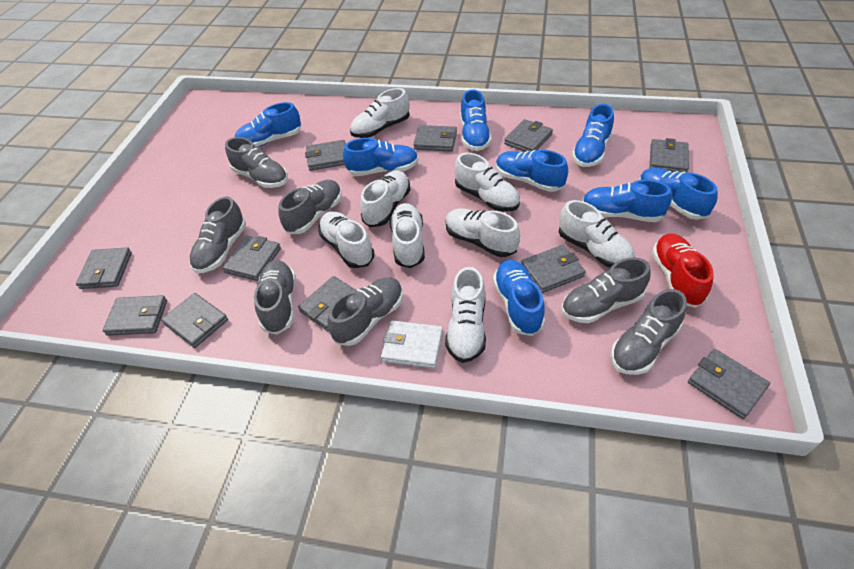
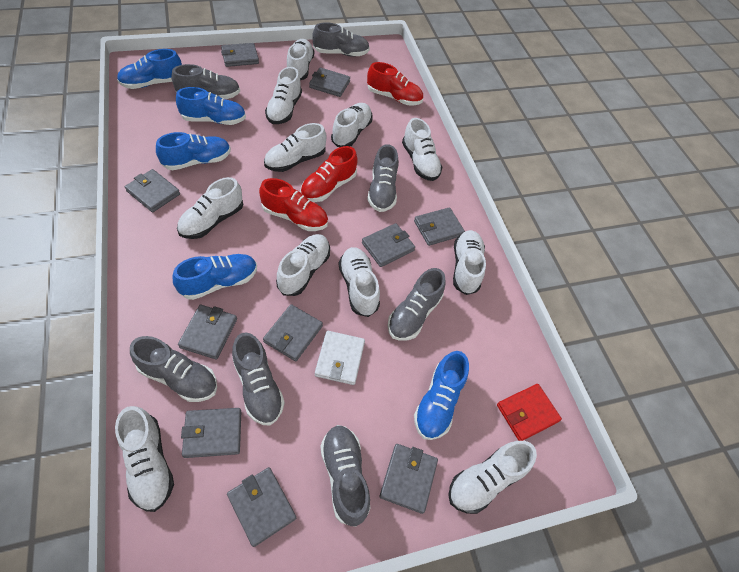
blue shoe: [235,102,301,147] [343,138,419,176] [460,89,492,151] [493,260,545,336] [496,150,568,192] [572,104,614,167] [582,180,672,222] [639,168,717,220] = 8 -> [117,49,182,89] [156,132,231,170] [172,254,257,300] [176,87,246,125] [414,351,469,440] = 5
grey wallet: [76,247,132,289] [103,295,167,336] [161,293,228,348] [222,236,281,281] [298,276,356,331] [305,140,346,171] [413,125,457,152] [504,119,553,152] [521,245,586,293] [650,138,689,173] [688,349,770,419] = 11 -> [125,169,180,212] [178,305,237,360] [181,408,241,458] [221,43,259,67] [227,467,296,547] [263,304,323,361] [309,67,350,97] [362,223,415,267] [380,444,438,514] [414,207,465,246] = 10
red shoe: [652,234,714,308] = 1 -> [259,178,328,231] [300,146,358,202] [367,62,423,105] = 3
red wallet: none = 0 -> [497,384,562,441] = 1
white shoe: [318,211,374,268] [350,88,410,138] [360,170,410,227] [389,203,425,268] [445,267,486,363] [446,209,520,257] [455,153,520,212] [559,200,635,268] = 8 -> [115,406,174,512] [177,177,243,239] [264,123,327,172] [265,67,302,124] [276,234,330,296] [287,39,314,80] [331,103,373,147] [338,247,380,317] [402,118,442,181] [448,441,537,514] [453,230,486,295] = 11

